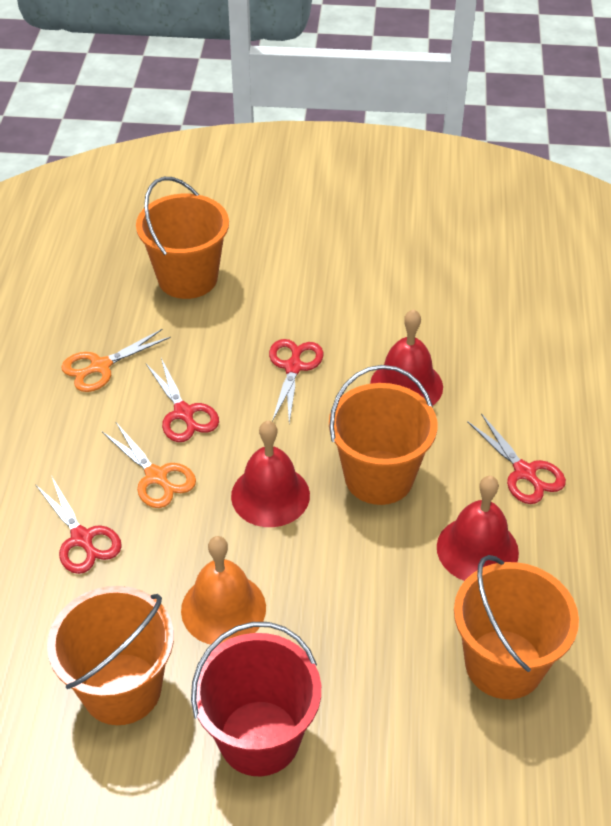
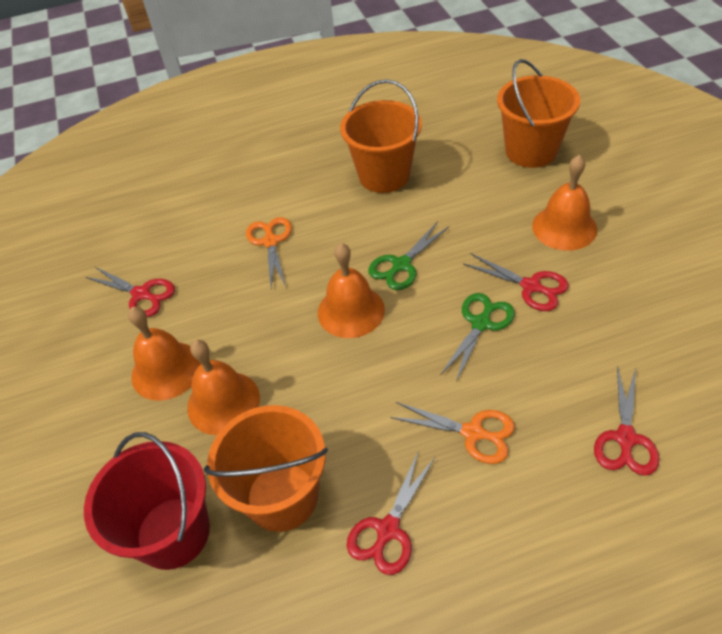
green scissors: none = 0 -> [368,222,449,290] [441,293,515,382] = 2
orange bell: [181,536,266,645] = 1 -> [128,307,201,401] [187,340,260,435] [318,243,385,338] [532,155,597,250] = 4
orange bucket: [47,586,174,725] [136,177,229,299] [329,365,437,505] [454,555,579,699] = 4 -> [204,405,328,532] [340,79,422,193] [497,59,580,168] = 3
red bell: [231,421,310,527] [370,309,443,406] [437,476,519,581] = 3 -> none = 0

